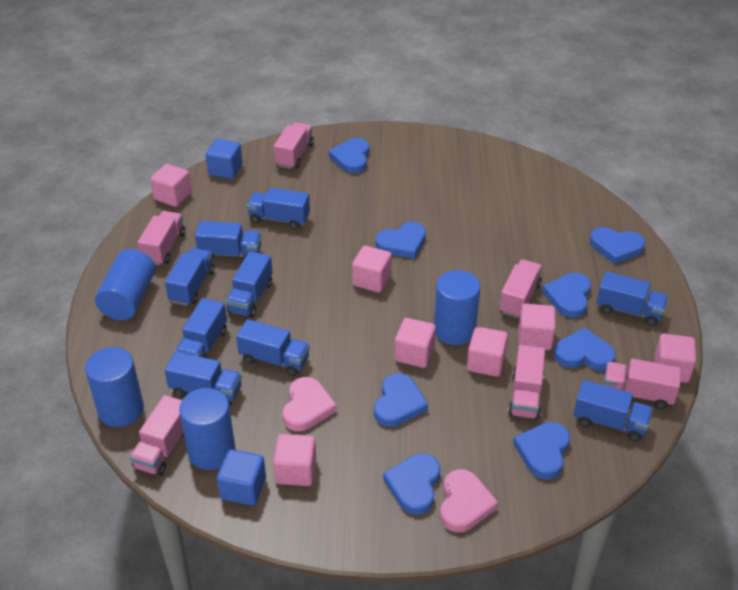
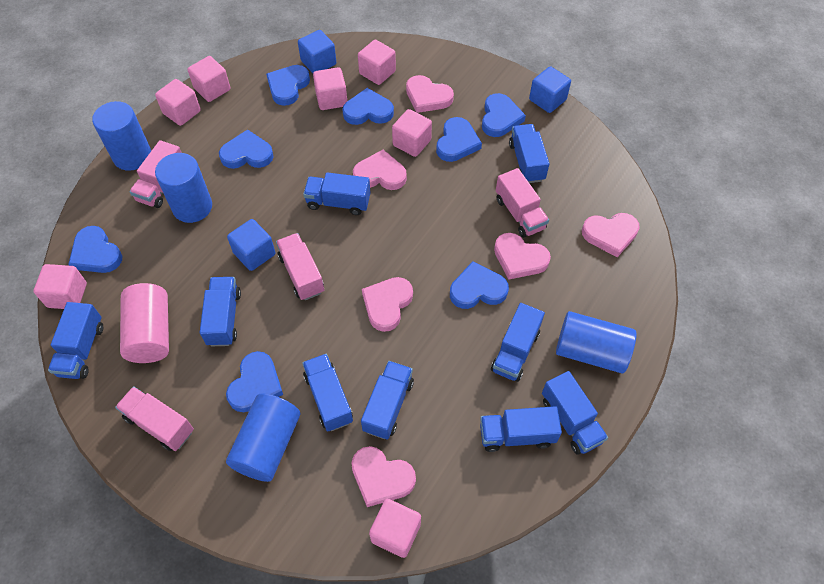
blue cube: [206,139,243,179] [217,449,266,505] = 2 -> [227,219,275,271] [298,30,336,73] [529,66,571,113] = 3
pink cylinder: none = 0 -> [120,283,169,363] = 1
pink heart: [283,377,337,431] [440,469,498,532] = 2 -> [351,446,416,507] [353,150,407,190] [362,277,413,332] [406,75,454,113] [494,233,551,280] [582,213,640,257] = 6
pink truck: [129,395,185,476] [138,211,185,266] [274,122,314,169] [499,259,542,318] [508,345,545,420] [604,358,681,409] = 6 -> [115,386,194,451] [129,140,182,208] [276,233,324,300] [496,168,549,238] = 4

